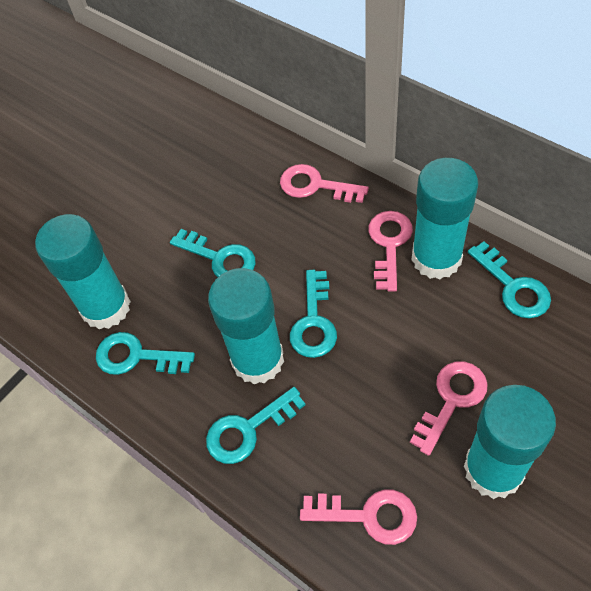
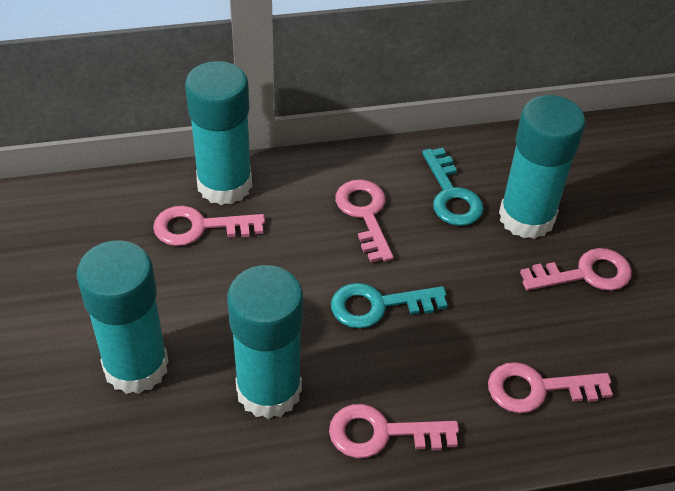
pink key: [280,164,369,203] [300,489,417,545] [368,211,413,292] [410,361,488,456] = 4 -> [153,206,265,246] [329,404,459,458] [335,179,394,263] [488,362,613,413] [520,248,632,291] = 5
turquoise key: [96,332,195,375] [170,229,256,277] [206,387,306,464] [290,270,337,358] [468,241,551,318] = 5 -> [331,283,447,329] [422,148,484,226] = 2

